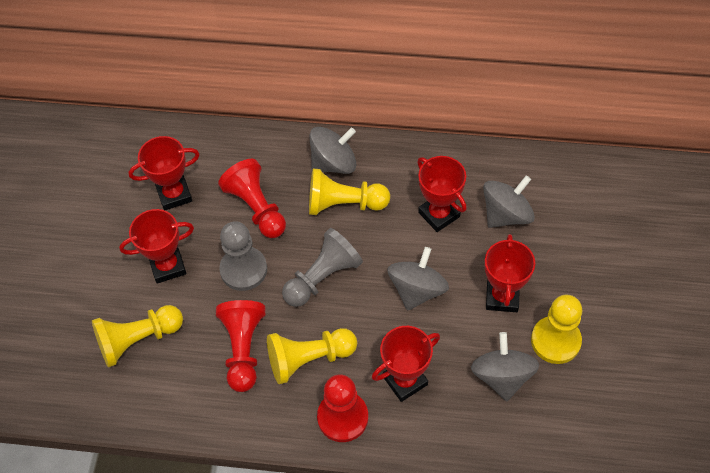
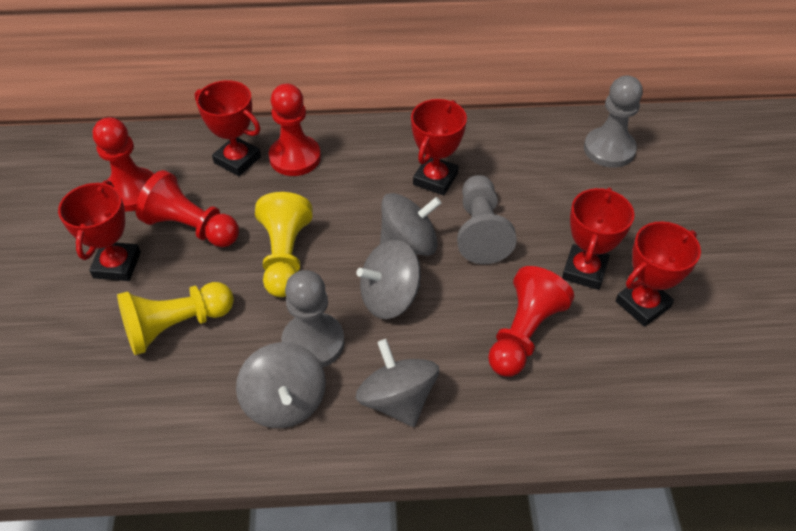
grey pawn: [219,221,267,291] [282,228,363,307] = 2 -> [282,270,345,367] [457,175,517,264] [584,76,643,168] = 3
red pawn: [216,300,266,392] [218,158,286,238] [317,374,368,442] = 3 -> [93,117,154,211] [136,170,239,247] [269,84,321,176] [488,266,574,377] = 4
yellow pawn: [92,305,183,367] [267,328,357,384] [309,169,390,215] [531,295,582,364] = 4 -> [117,282,234,355] [255,192,313,297] = 2

